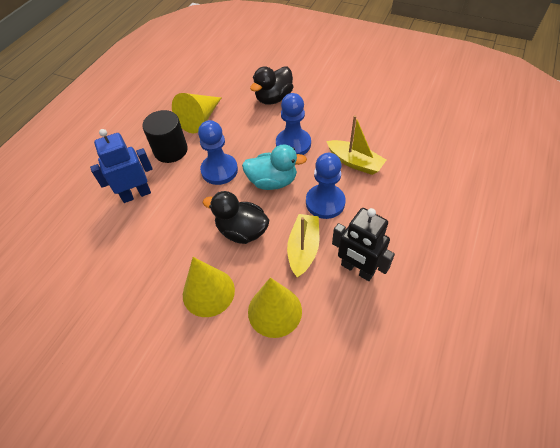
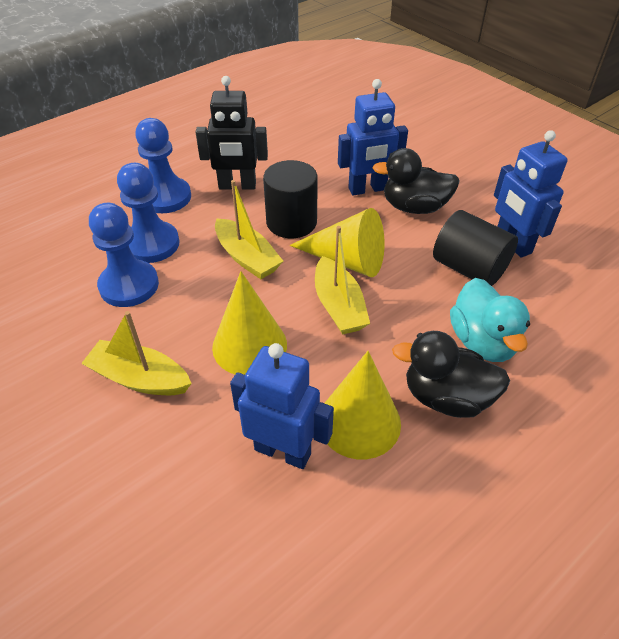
black cylinder: [142,110,188,163] = 1 -> [263,160,318,238] [433,210,518,286] = 2
blue robot: [90,129,153,203] = 1 -> [230,343,334,469] [338,79,408,196] [494,130,568,258] = 3
yellow boat: [287,214,319,277] [326,115,386,175] = 2 -> [81,311,192,395] [215,180,283,279] [315,226,370,335] = 3

